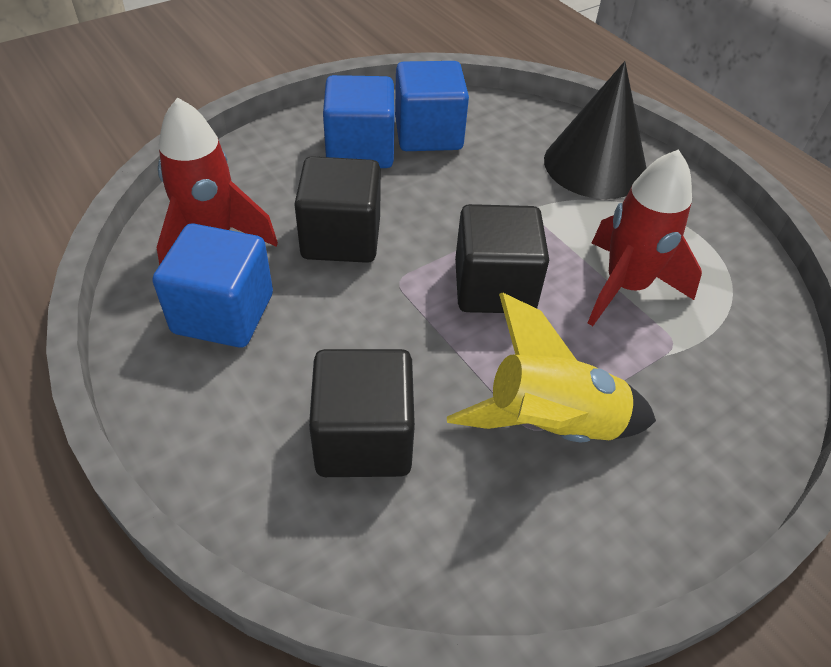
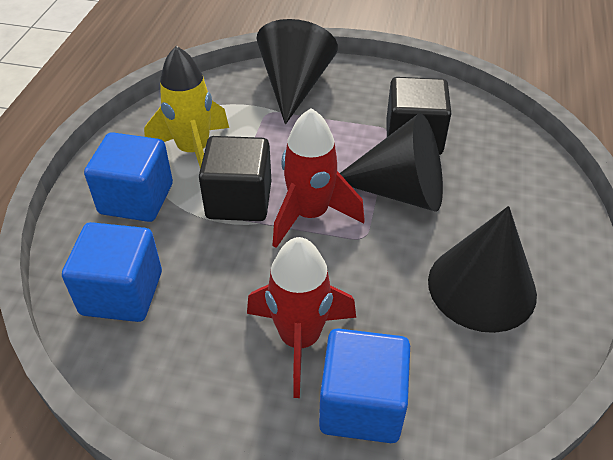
black cone: [544,61,647,199] = 1 -> [257,19,338,125] [340,113,443,212] [428,206,537,333] = 3
black cube: [294,156,380,263] [309,349,415,477] [455,204,549,313] = 3 -> [199,136,271,221] [386,77,451,155] = 2

